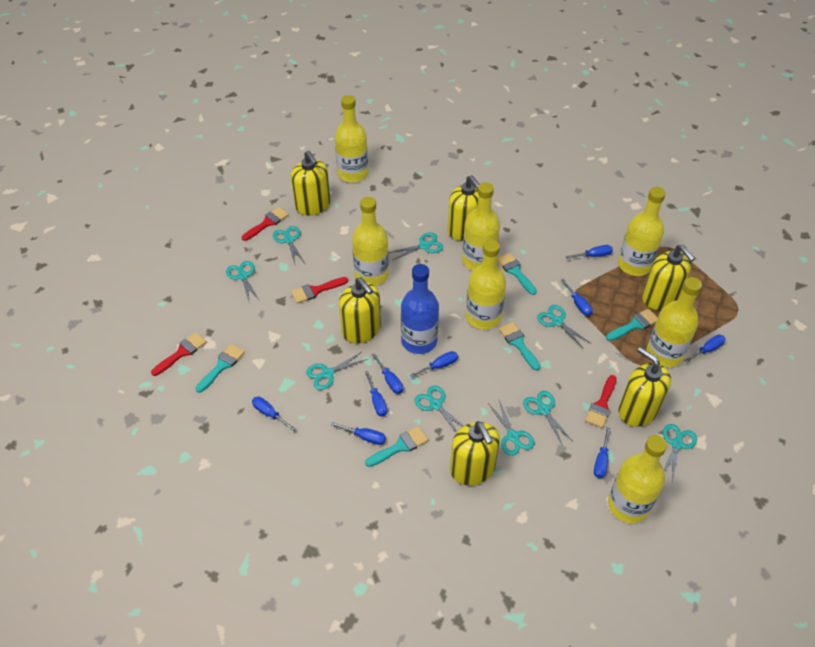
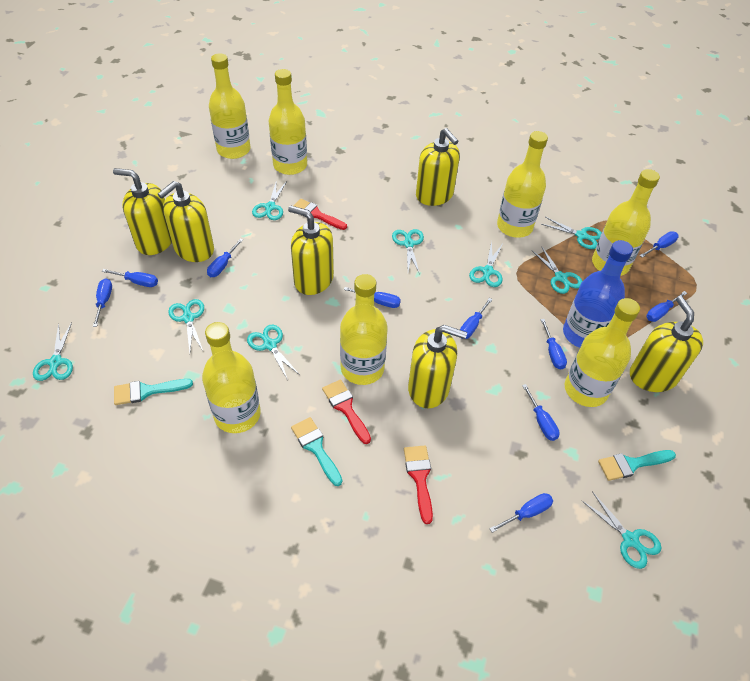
blue screwdriver: [252,396,296,431] [331,422,386,445] [365,371,388,417] [371,353,403,394] [409,351,458,377] [561,279,593,316] [566,245,613,259] [594,427,610,478] [684,335,726,363] = 9 -> [93,278,112,327] [102,269,158,287] [207,238,243,277] [343,287,401,308] [460,298,493,339] [489,493,553,533] [522,384,560,441] [540,319,567,370] [639,231,679,258] [646,291,687,322] = 10
red brush: [151,332,207,376] [242,207,289,241] [291,277,348,303] [585,375,617,428] = 4 -> [293,199,347,230] [322,380,371,444] [404,446,433,524] = 3
turquoise brush: [196,344,245,393] [365,426,428,467] [497,253,537,295] [499,322,540,371] [606,308,658,341] = 5 -> [114,379,193,405] [291,417,342,486] [598,450,676,481] = 3

